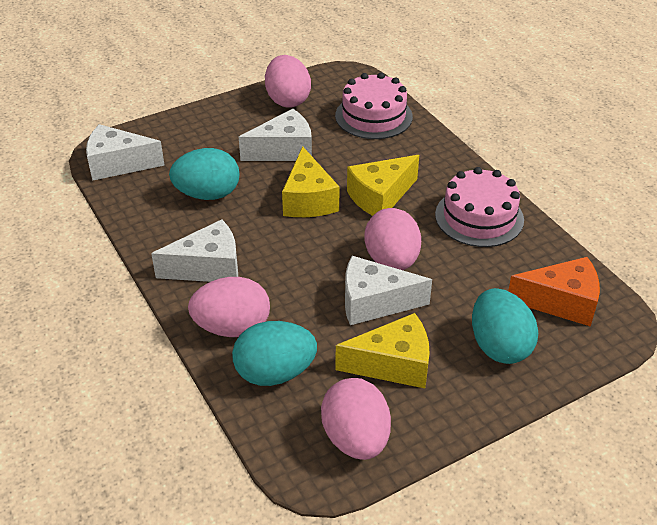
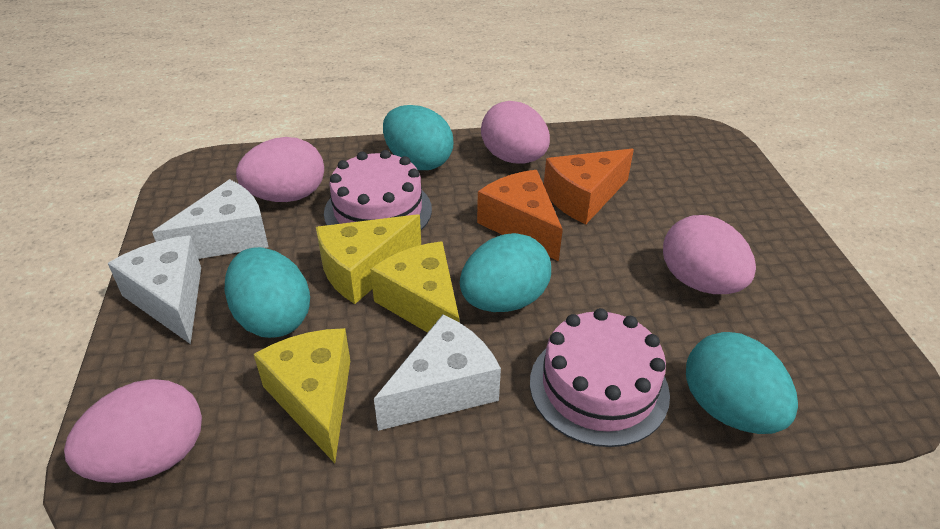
orange cheese: [508,257,600,327] = 1 -> [477,170,563,261] [544,149,634,224] = 2
turquoise egg: [169,148,240,200] [232,321,317,386] [472,288,538,364] = 3 -> [225,247,310,338] [383,105,453,170] [460,233,551,312] [686,332,798,434] = 4
white cheese: [86,124,165,181] [151,219,238,282] [239,109,312,161] [345,256,432,325] = 4 -> [108,236,201,344] [152,179,269,259] [374,314,501,431] = 3

